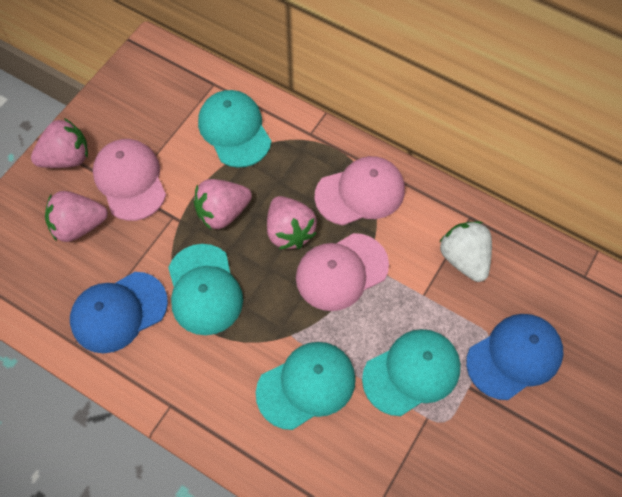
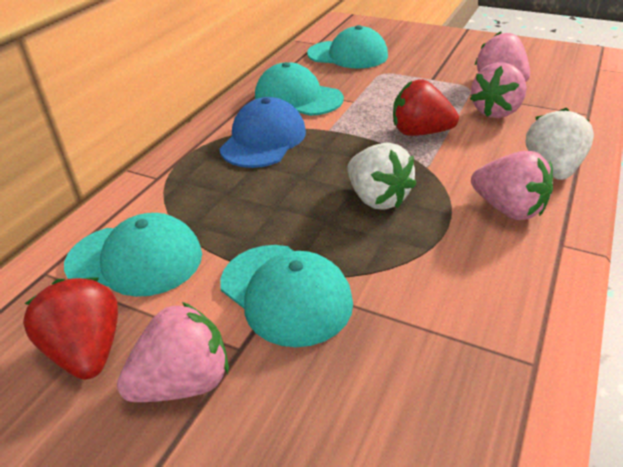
blue cap: [70,272,168,353] [466,314,563,400] = 2 -> [219,97,306,168] = 1
pink cap: [93,139,166,221] [296,233,389,311] [315,156,405,225] = 3 -> none = 0
red strawberry: none = 0 -> [23,277,118,380] [393,79,459,136] = 2
white strawberry: [440,221,492,282] = 1 -> [348,142,417,210] [526,108,594,180] = 2

